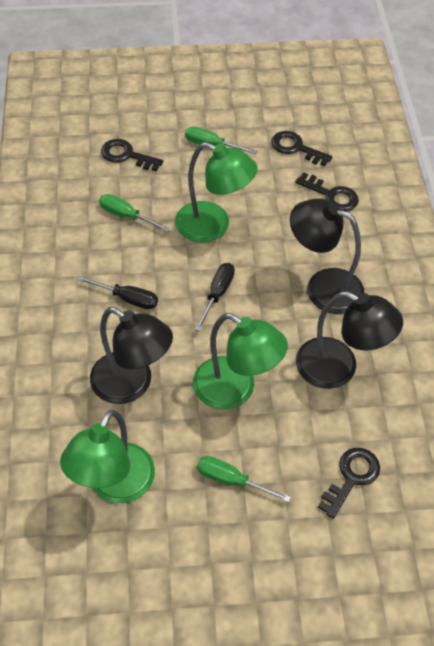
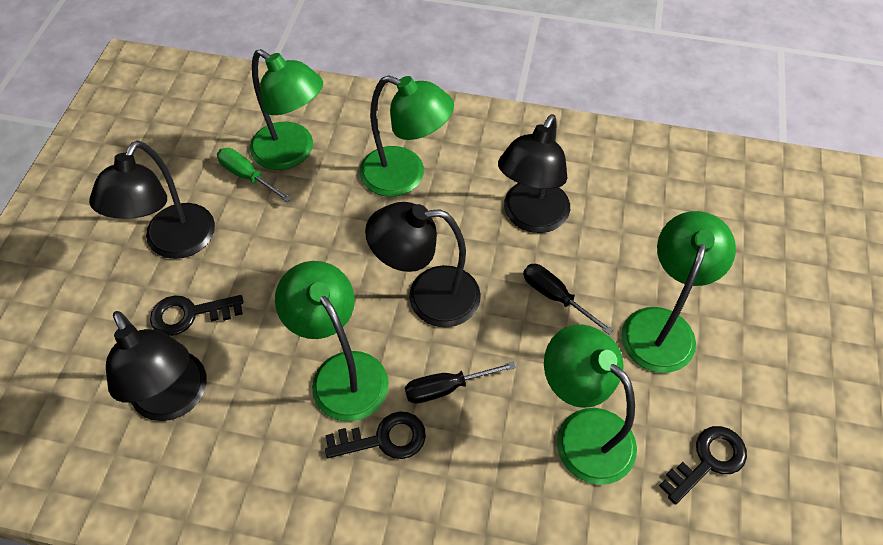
black key: [101,139,163,171] [271,131,333,166] [295,172,359,211] [318,448,380,519] = 4 -> [150,295,243,336] [325,412,426,459] [659,426,747,505] = 3
black lamp: [90,307,173,404] [290,198,364,314] [296,291,403,389] = 3 -> [89,141,215,259] [106,311,207,421] [365,202,481,327] [498,114,570,233] = 4
green lamp: [60,410,155,503] [175,142,258,243] [193,313,288,410] = 3 -> [250,49,323,170] [275,261,389,422] [359,76,454,197] [544,324,637,485] [621,211,736,373] = 5
green screwdriver: [99,194,170,232] [185,126,257,154] [197,456,291,502] = 3 -> [217,148,291,202] = 1

